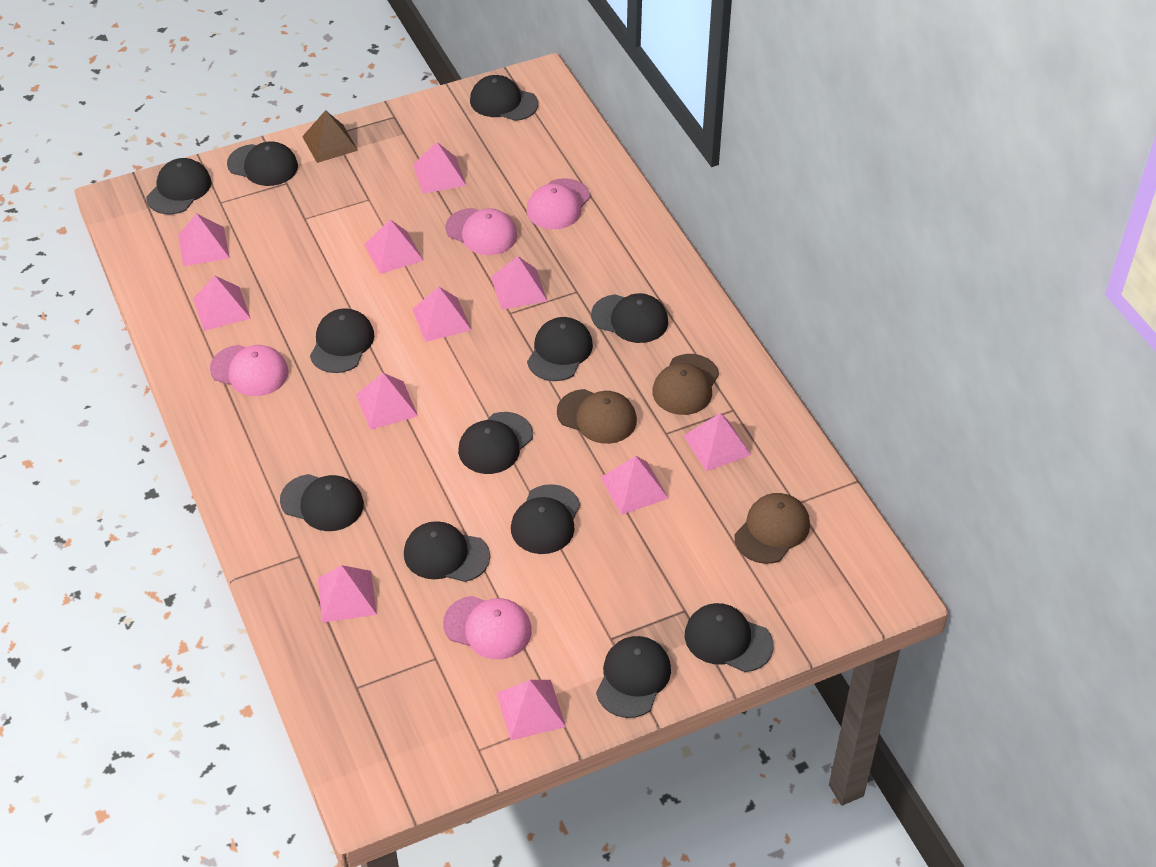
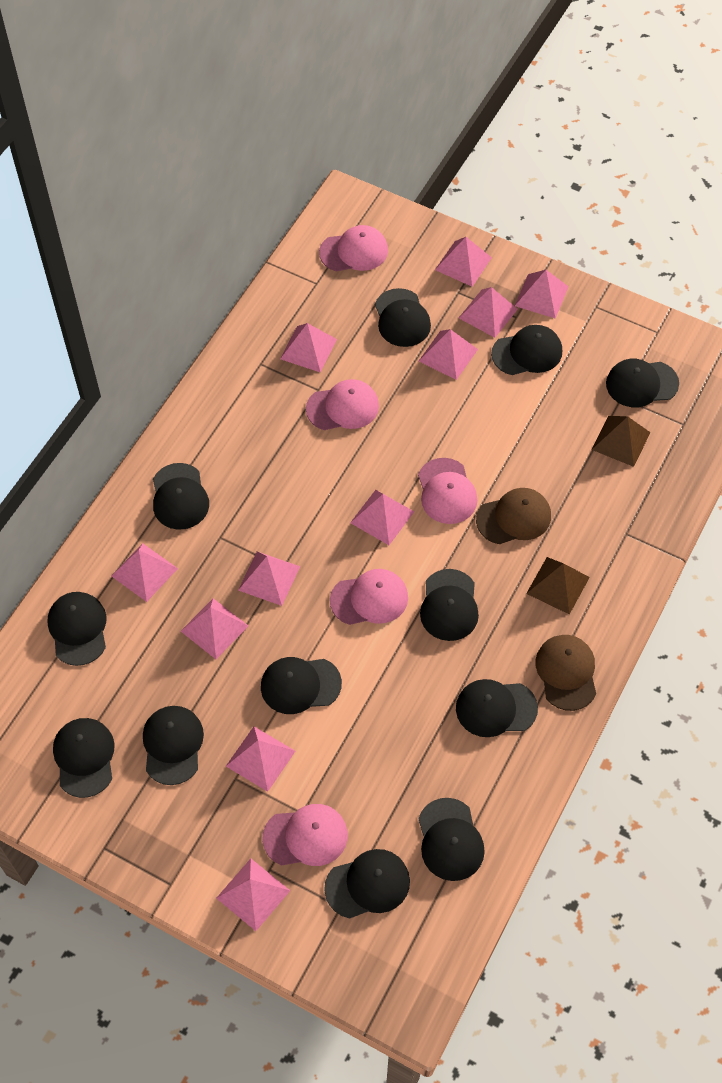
brown cap: [557,389,637,444] [652,354,719,415] [734,493,810,564] = 3 -> [476,488,551,544] [535,635,596,711] = 2
brown pyramid: [302,110,358,163] = 1 -> [526,557,590,615] [592,416,651,467] = 2
pink cap: [210,345,288,396] [443,596,532,659] [445,208,517,255] [527,178,590,229] = 4 -> [263,804,348,866] [306,379,379,430] [319,225,388,271] [330,569,408,625] [418,458,477,524] = 5

